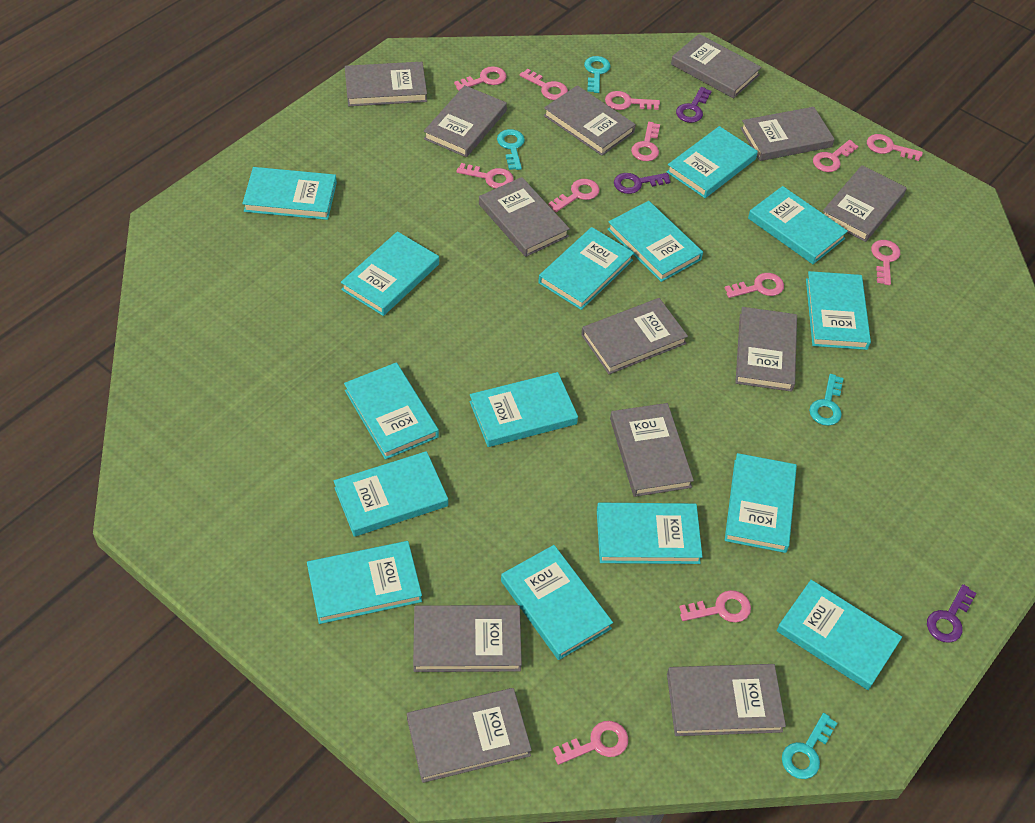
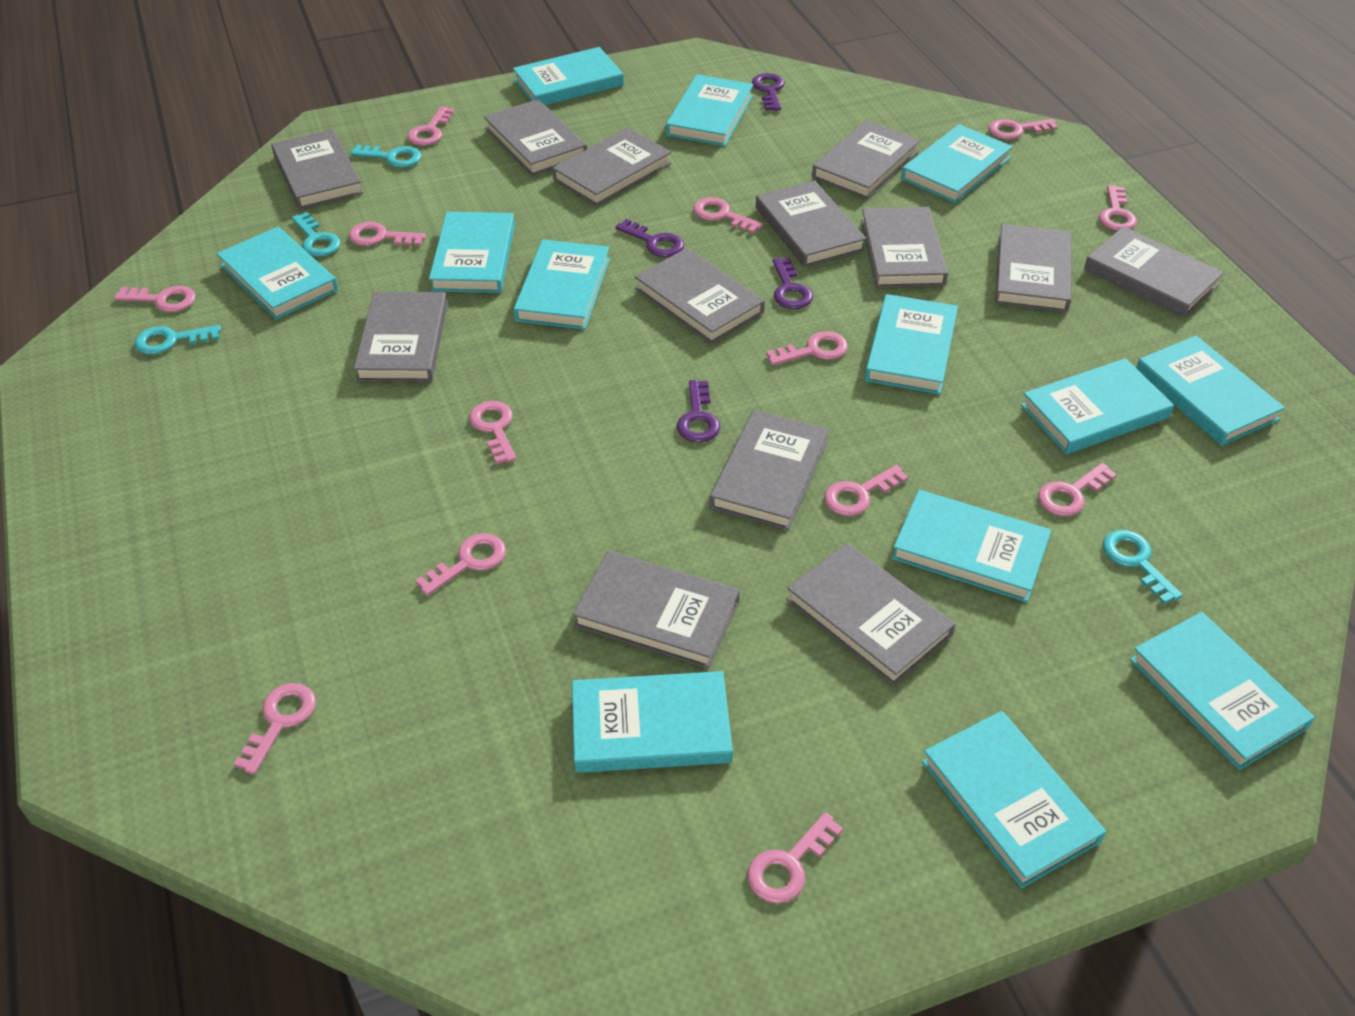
pink key: [454,66,506,91] [456,163,514,189] [520,69,568,100] [548,179,599,212] [553,721,628,765] [605,91,660,110] [631,122,660,161] [679,590,751,622] [725,273,784,298] [813,140,858,172] [867,134,923,161] [871,240,900,285] = 12 -> [114,286,196,312] [234,683,316,774] [349,222,426,246] [407,106,455,146] [415,533,506,596] [469,401,516,464] [693,197,763,234] [748,812,843,903] [766,331,848,366] [824,465,908,516] [989,119,1058,140] [1038,463,1117,516] [1099,185,1137,231] = 13
purple key: [614,173,671,194] [676,87,712,123] [927,584,977,643] = 3 -> [615,219,684,257] [677,380,720,442] [752,73,785,111] [773,258,813,309] = 4
turquoise book: [242,167,337,220] [307,541,422,624] [334,451,448,537] [341,231,439,316] [344,362,439,460] [470,372,578,447] [501,545,613,660] [538,227,634,310] [597,503,703,564] [607,201,703,282] [667,126,758,198] [725,453,797,553] [748,186,848,264] [777,580,902,690] [806,271,871,350] = 15 -> [217,227,338,320] [429,212,515,293] [513,47,624,105] [513,240,610,329] [572,671,733,773] [666,74,753,146] [865,294,958,394] [892,490,1051,602] [901,124,1013,203] [922,711,1106,888] [1021,358,1174,454] [1130,612,1315,770] [1136,336,1285,446] = 13

